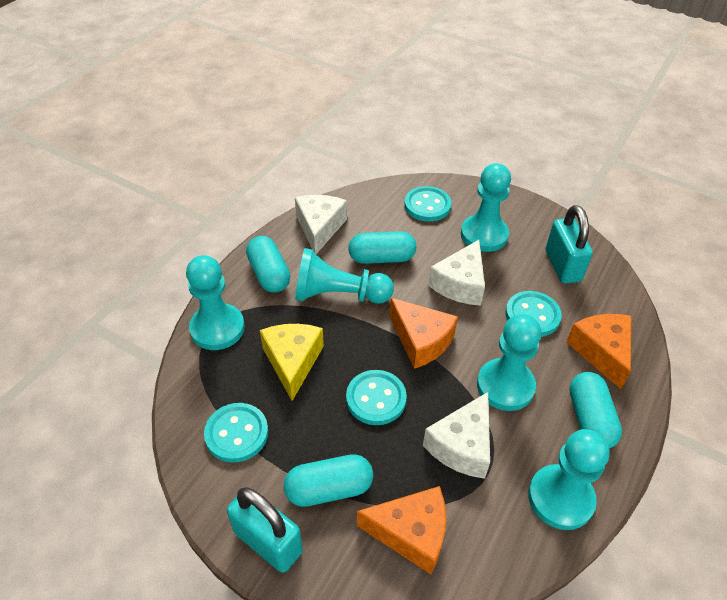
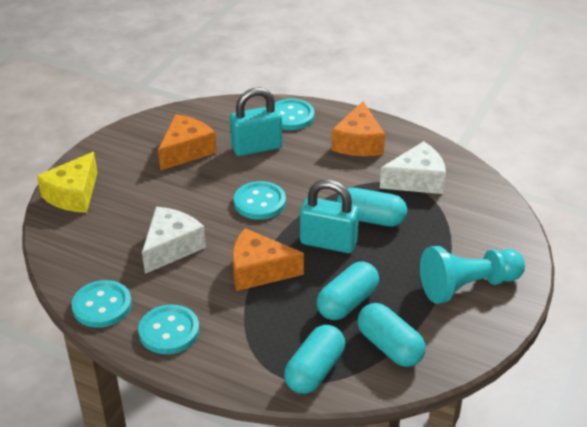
turquoise pawn: [186,255,245,350] [295,248,394,304] [461,163,511,252] [477,314,541,411] [528,429,610,530] = 5 -> [420,246,525,304] = 1
white cheese: [295,195,347,254] [423,392,490,479] [428,240,485,305] = 3 -> [142,207,206,274] [380,141,446,194] = 2

